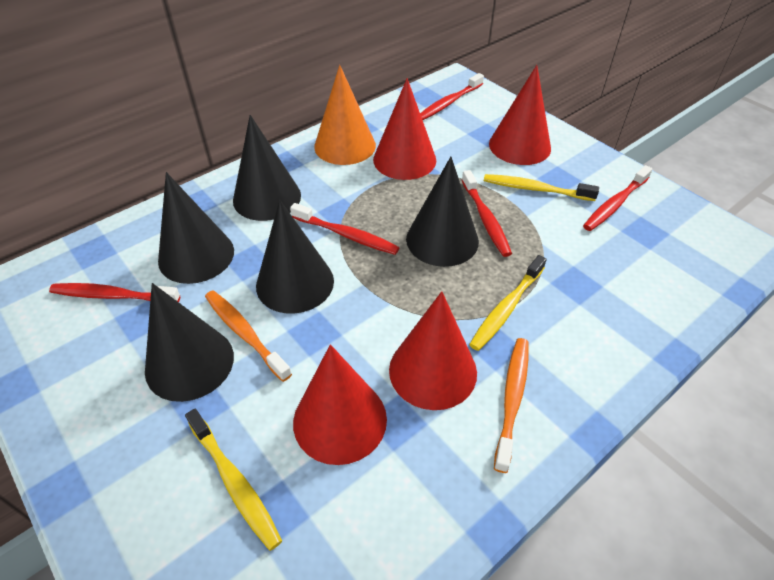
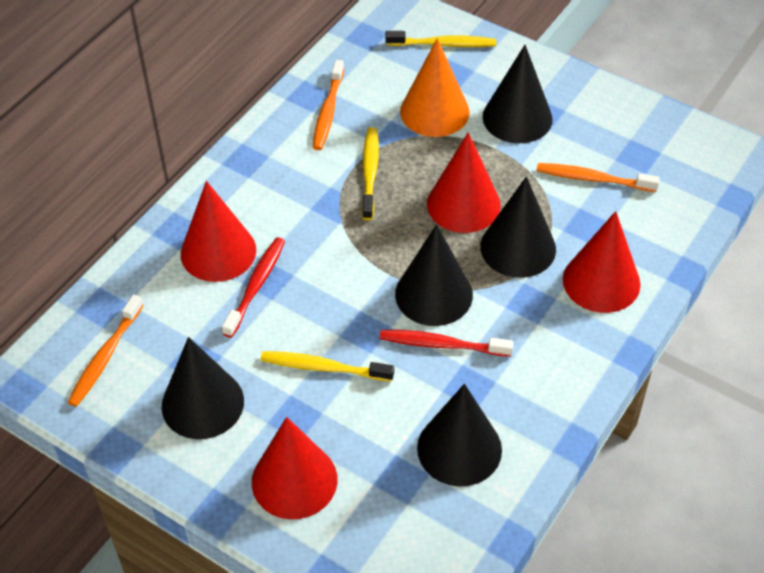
orange toothbrush: [205,291,292,382] [494,338,529,473] = 2 -> [67,294,144,407] [312,60,344,150] [537,163,660,192] = 3
red toothbrush: [49,283,180,302] [290,203,399,255] [420,73,484,120] [462,170,512,257] [583,165,653,231] = 5 -> [222,237,285,338] [379,330,514,357] = 2

